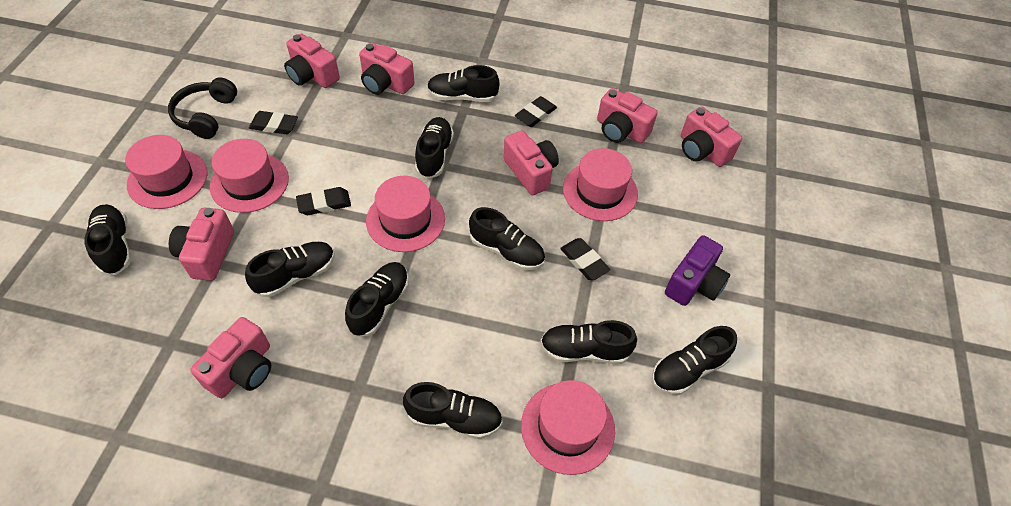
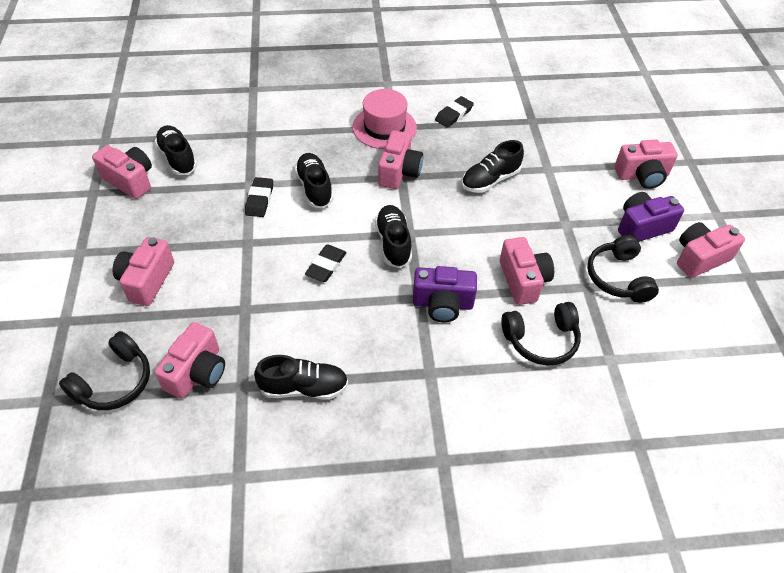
black eraser: [249,111,298,134] [296,187,351,215] [515,96,557,127] [560,238,610,280] = 4 -> [245,177,273,217] [305,245,347,282] [435,96,474,128] = 3
black headphones: [168,77,237,139] = 1 -> [59,331,150,410] [501,302,581,365] [587,235,659,303] = 3
black shoe: [84,204,131,275] [245,242,335,297] [345,262,409,337] [403,382,503,439] [415,117,454,179] [427,65,499,102] [469,207,545,270] [540,320,637,364] [652,326,737,395] = 9 -> [155,125,197,175] [254,355,348,400] [295,153,333,208] [375,205,412,268] [462,140,524,193] = 5
pink hat: [125,135,207,209] [210,139,289,213] [366,176,445,252] [521,380,615,475] [563,148,638,221] = 5 -> [353,89,417,149] = 1
purple camera: [665,235,730,306] = 1 -> [413,266,477,322] [618,192,684,242] = 2

